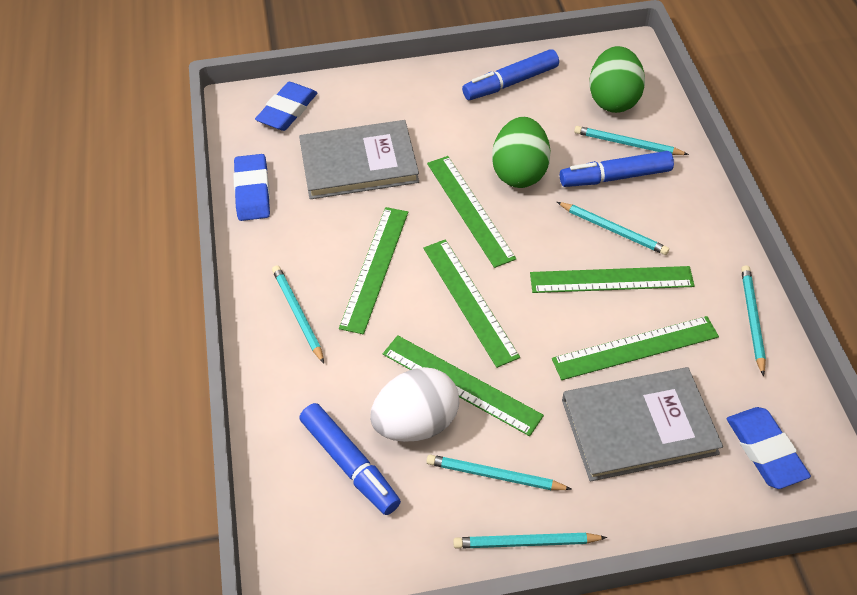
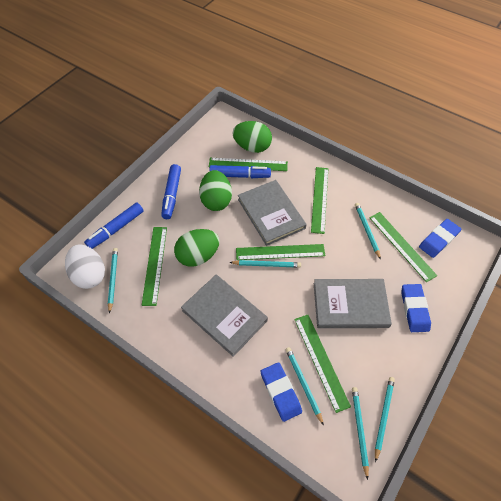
green egg: [492,117,551,188] [589,46,645,113] = 2 -> [174,229,220,267] [199,170,232,211] [232,121,272,153] = 3
grey book: [299,120,419,199] [562,367,723,481] = 2 -> [181,275,268,357] [238,180,307,246] [314,279,392,328] = 3

